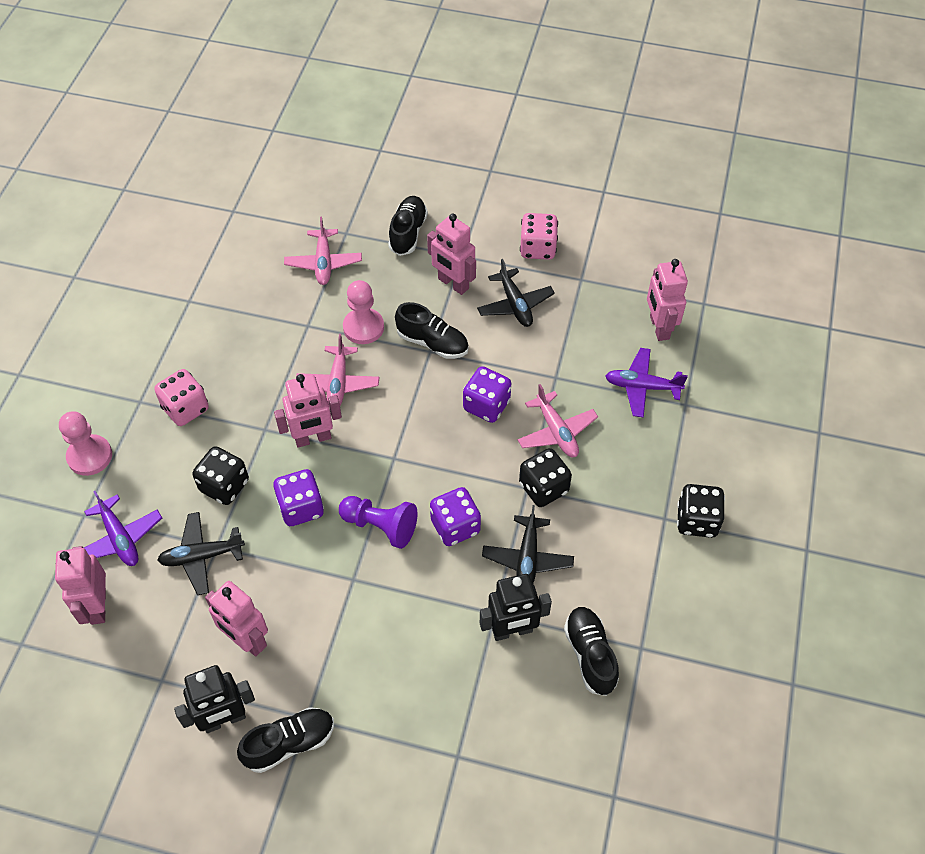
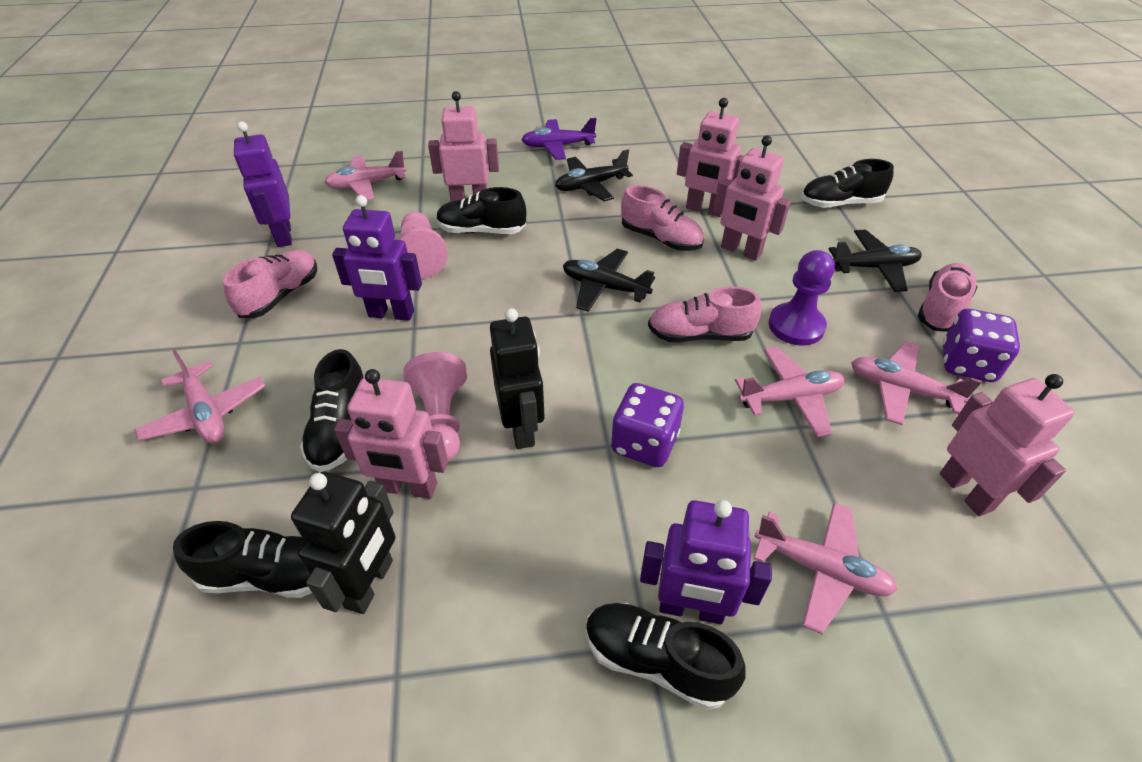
black dice: [192,446,249,505] [519,448,572,507] [677,484,725,538] = 3 -> none = 0
black shoe: [237,707,334,773] [388,196,428,256] [395,302,469,359] [564,607,619,696] = 4 -> [173,521,312,598] [300,349,364,472] [436,187,526,234] [586,603,746,710] [801,159,894,208] = 5
pink dice: [154,369,209,426] [520,213,558,260] = 2 -> none = 0
pink plane: [284,217,362,285] [296,334,379,408] [518,384,598,457] = 3 -> [134,350,266,444] [324,151,407,200] [735,347,845,437] [754,503,898,634] [851,341,982,425] = 5
pink shoe: none = 0 -> [223,250,317,318] [621,185,704,251] [648,286,761,343] [918,263,977,332] = 4
purple dice: [273,469,324,526] [430,487,481,546] [463,366,511,423] = 3 -> [611,383,684,467] [943,309,1020,382] = 2
purple plane: [84,491,162,566] [605,348,688,418] = 2 -> [522,118,597,160] = 1
purple robot: none = 0 -> [234,121,292,247] [332,195,422,321] [640,500,772,625] = 3

